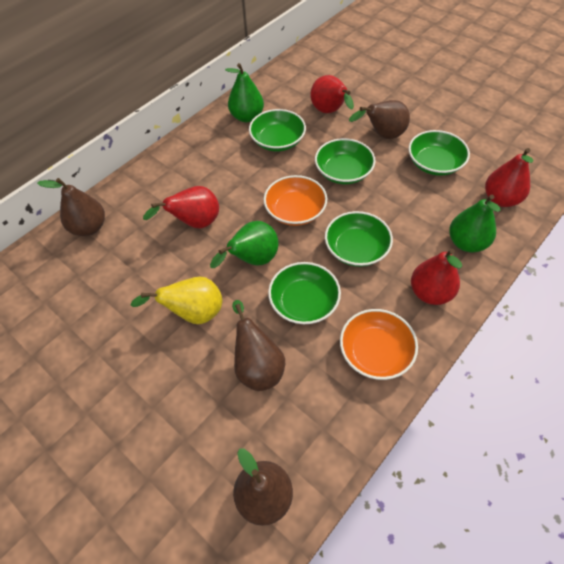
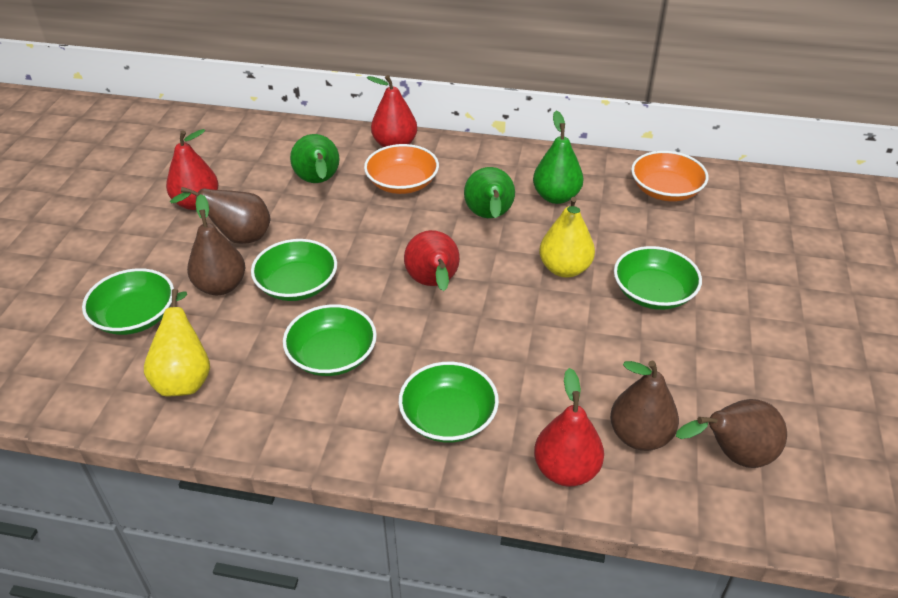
yellow pear: [131,276,222,324] = 1 -> [144,289,210,397] [539,197,595,278] = 2

